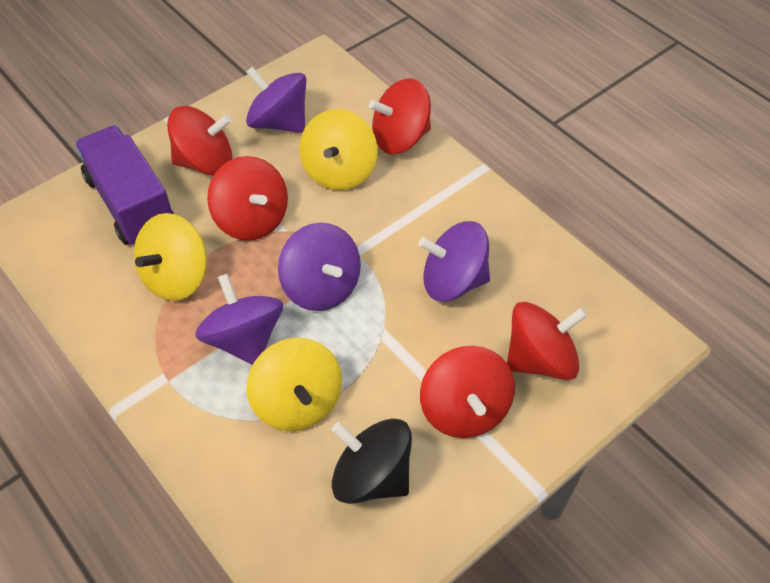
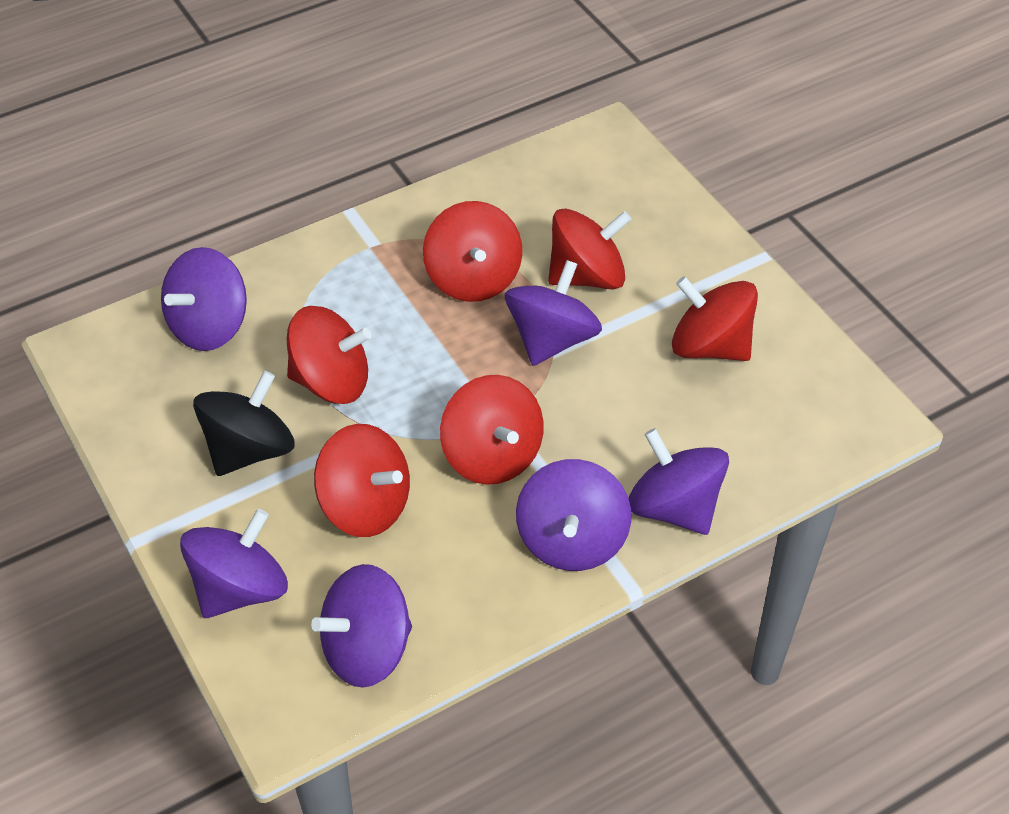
purple spinning top: [195,274,283,365] [246,66,306,133] [278,223,361,311] [419,221,490,302] = 4 -> [161,247,247,351] [180,509,288,618] [311,564,412,688] [505,260,602,366] [516,459,631,571] [628,428,729,535] = 6
purple truck: [75,126,174,245] = 1 -> none = 0
red spinning top: [167,106,232,176] [207,156,288,241] [369,78,431,154] [420,346,515,438] [507,302,588,380] = 5 -> [287,306,371,404] [314,424,410,537] [423,201,522,302] [440,375,543,485] [548,209,631,290] [672,276,758,361] = 6
yellow spinning top: [134,213,207,301] [247,338,342,431] [299,109,378,190] = 3 -> none = 0

